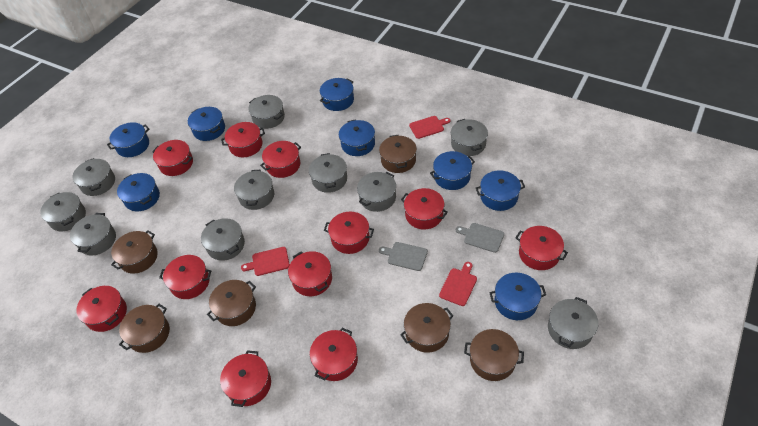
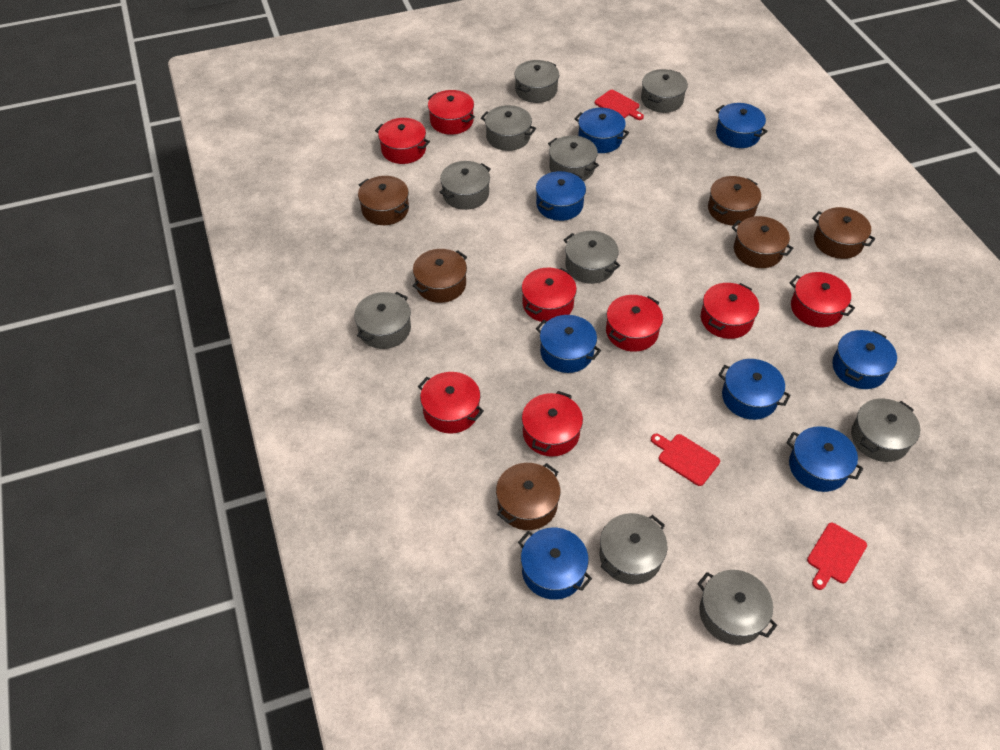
grey cutting board: [379,242,428,271] [456,223,504,253] = 2 -> none = 0
red pot: [76,286,127,332] [152,140,193,176] [159,255,211,299] [220,350,271,407] [221,122,265,157] [260,141,301,178] [288,251,332,296] [310,328,358,381] [324,212,374,254] [401,188,448,229] [515,226,568,270] = 11 -> [375,118,430,164] [418,372,484,434] [428,90,475,135] [522,268,577,322] [522,391,583,457] [606,295,663,352] [701,283,759,339] [790,272,855,327] = 8

